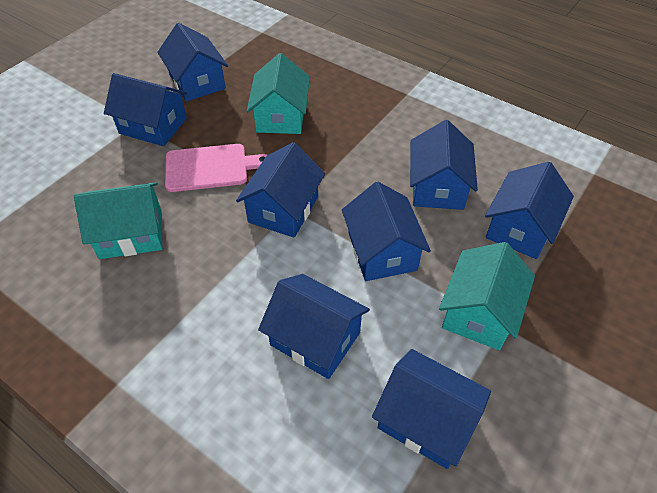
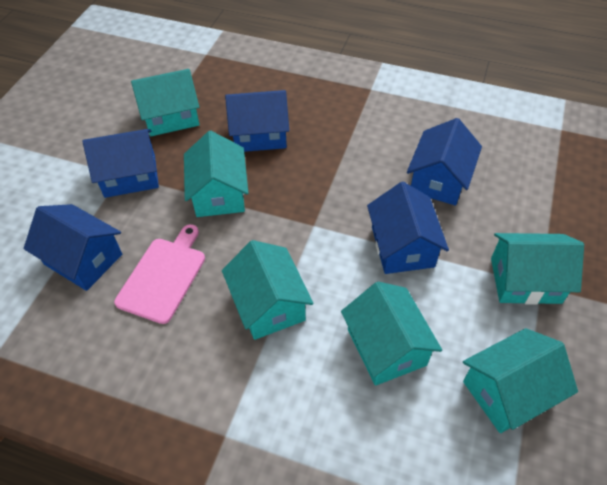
blue house: [104,73,187,146] [157,23,228,102] [236,142,325,238] [258,274,370,379] [342,182,431,281] [372,349,491,469] [410,120,478,210] [485,162,574,259] = 8 -> [24,204,122,291] [83,129,159,198] [225,90,289,152] [367,182,449,274] [407,118,482,206] = 5
turquoise house: [74,182,162,259] [247,53,310,134] [439,242,535,350] = 3 -> [131,69,200,136] [184,131,248,217] [222,240,314,340] [341,282,442,386] [463,328,578,433] [491,233,584,305] = 6

